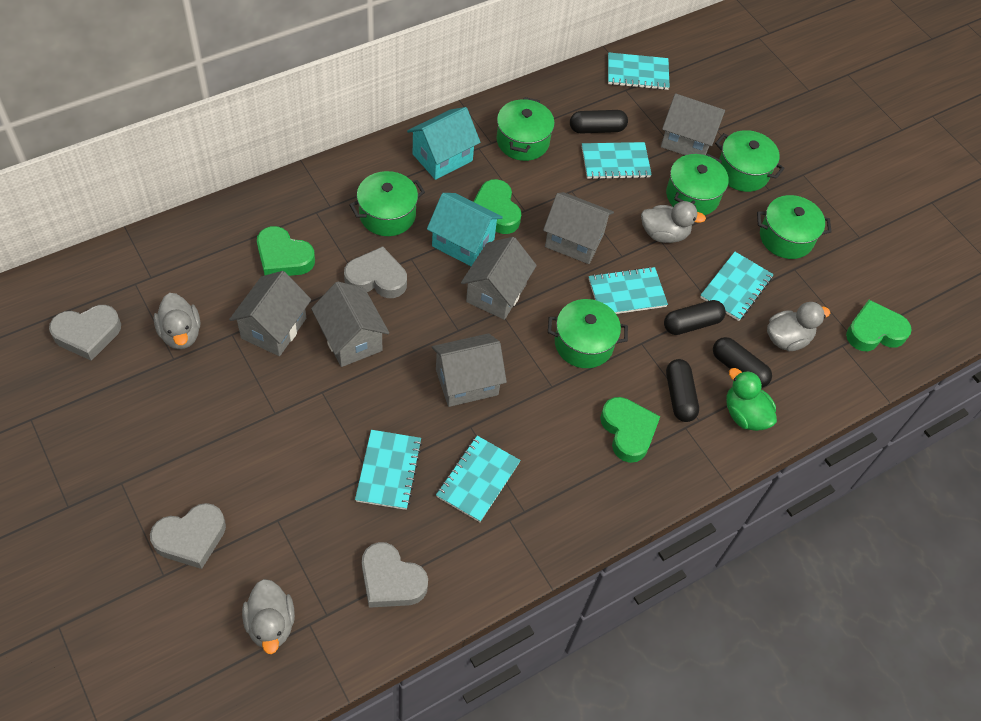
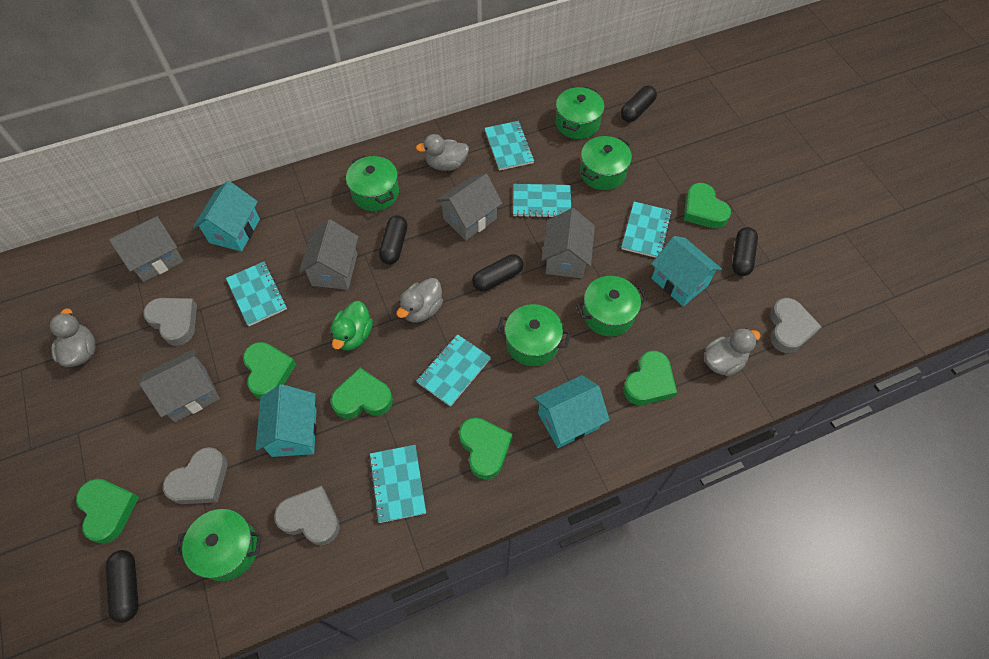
black capsule: [570,110,628,134] [664,300,726,335] [666,359,699,422] [713,337,772,388] = 4 -> [106,550,139,623] [379,215,408,264] [472,254,524,292] [621,85,657,122] [732,227,758,276] = 5
green heart: [257,226,315,276] [473,179,521,234] [600,397,660,463] [846,300,912,351] = 4 -> [76,479,139,544] [243,342,296,399] [331,368,393,419] [459,418,513,480] [623,351,677,405] [684,183,731,229] = 6
grey house: [229,271,311,356] [311,281,389,367] [432,333,507,407] [461,237,537,320] [543,192,614,264] [661,93,725,155] = 6 -> [109,216,183,282] [140,349,220,422] [299,219,358,290] [436,174,503,240] [542,208,595,278] = 5
turquoise house: [407,107,480,180] [427,193,503,266] = 2 -> [193,181,260,251] [256,384,317,457] [534,375,610,448] [651,236,722,306] = 4

